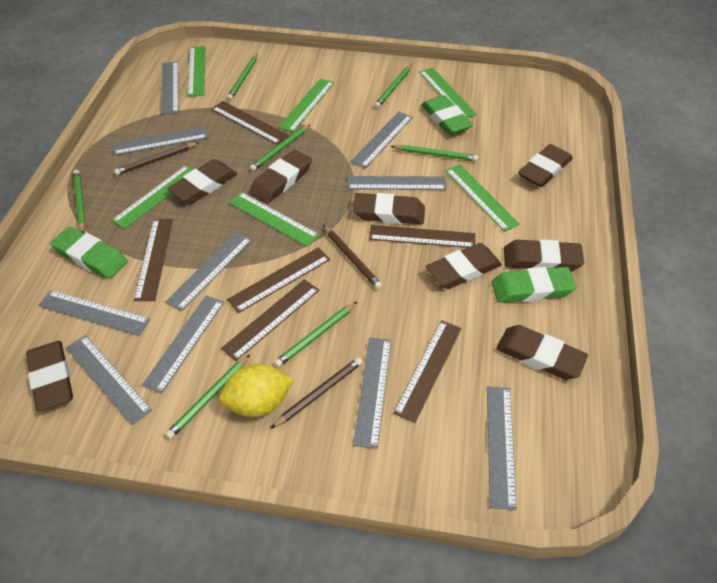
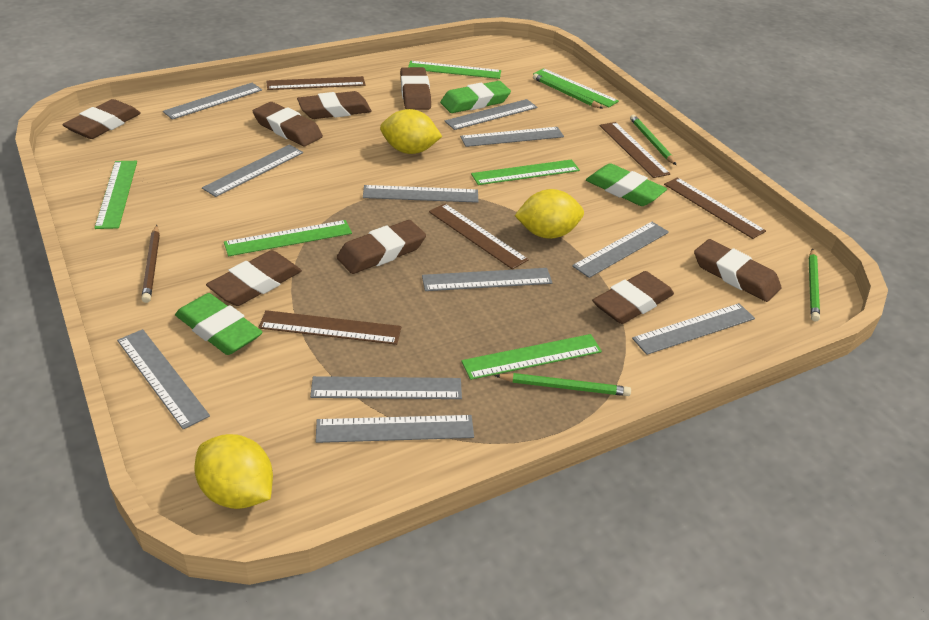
brown pencil: [114,142,199,175] [271,357,363,428] [323,225,382,289] = 3 -> [141,225,160,303] = 1
brown ruler: [134,219,173,301] [212,101,289,145] [221,279,319,361] [227,247,330,313] [369,225,475,248] [393,320,461,423] = 6 -> [258,310,401,345] [266,76,365,90] [429,204,529,269] [599,122,670,178] [664,177,766,239] = 5
green pencil: [73,170,86,233] [165,355,250,439] [227,54,258,100] [250,124,311,171] [274,302,357,367] [374,64,412,108] [391,145,478,161] = 7 -> [494,373,631,396] [533,74,603,109] [630,115,676,165] [809,248,820,322] = 4
grey ruler: [38,290,150,336] [66,335,152,425] [112,127,208,155] [142,295,224,394] [162,62,179,115] [165,232,252,311] [347,176,446,190] [350,111,413,169] [353,337,391,449] [487,386,517,510] = 10 -> [117,329,210,430] [163,83,262,120] [202,145,303,197] [310,376,462,399] [316,415,474,443] [363,185,478,203] [422,268,552,291] [445,99,537,130] [460,127,564,147] [572,222,669,278] [632,303,755,355] = 11
yellow lemon: [219,364,294,417] = 1 -> [194,434,273,509] [380,109,442,154] [514,189,584,239] = 3

